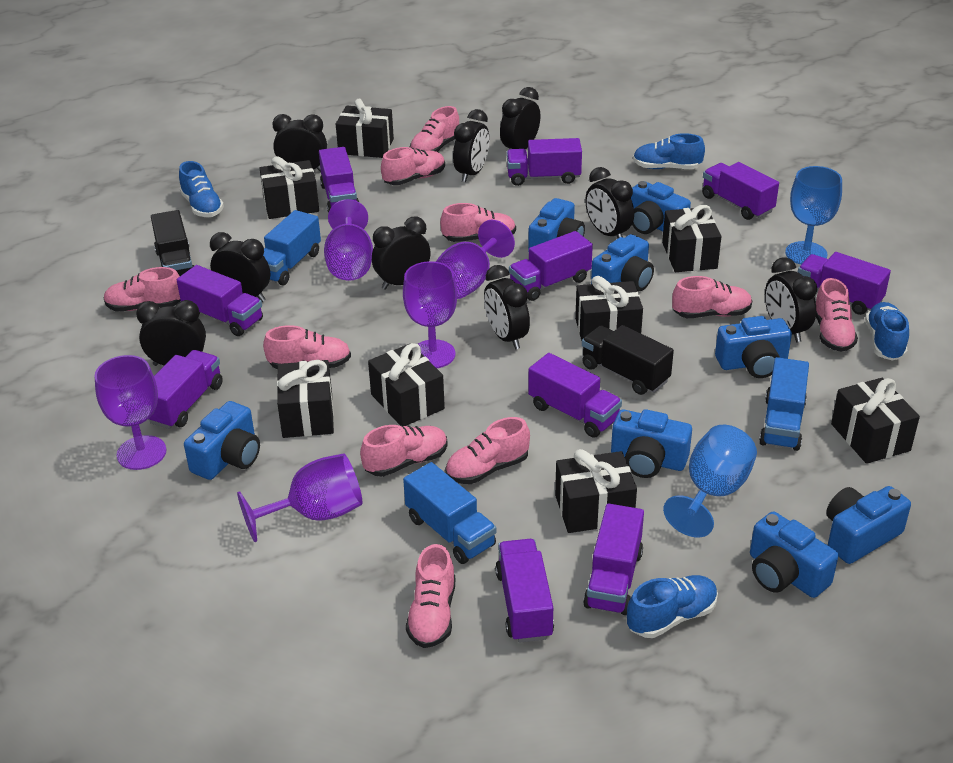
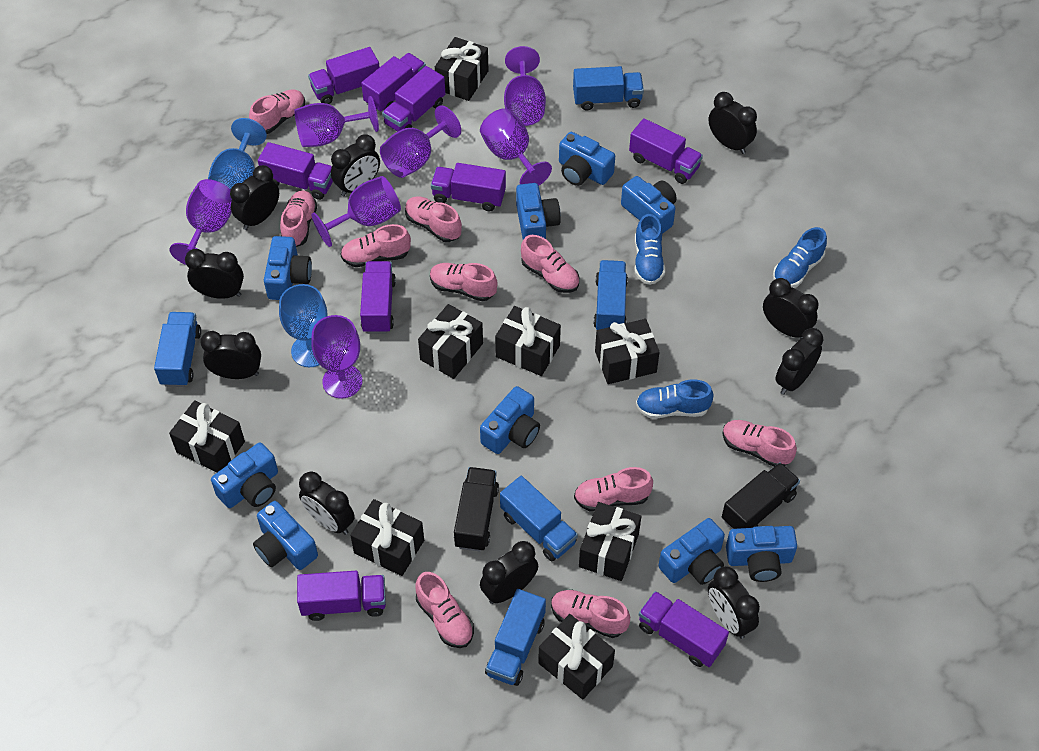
black clock: [136,300,206,366] [210,232,270,302] [273,114,327,172] [372,216,431,290] [453,109,489,182] [484,265,530,349] [500,87,541,149] [585,167,634,238] [765,257,817,343] = 9 -> [185,249,244,299] [200,331,261,379] [230,165,279,230] [299,471,355,535] [331,134,380,196] [480,541,538,604] [708,92,757,154] [708,567,760,639] [763,278,819,339] [775,328,824,395] = 10
blue camera: [184,401,260,480] [528,198,585,252] [591,234,654,291] [611,409,692,478] [631,181,691,234] [715,316,792,378] [750,511,838,598] [826,486,911,564] = 8 -> [211,443,278,508] [253,501,318,570] [264,236,312,300] [480,386,540,454] [516,183,561,240] [559,132,615,186] [621,176,677,234] [658,518,725,585] [726,526,797,582] = 9
blue shoe: [179,161,224,217] [627,575,718,638] [633,133,705,169] [865,302,909,361] = 4 -> [635,214,665,285] [636,379,714,419] [773,227,827,288] = 3
blue truck: [263,210,321,285] [403,462,496,564] [759,357,809,451] = 3 -> [154,312,201,387] [485,589,546,686] [500,476,578,561] [573,66,644,110] [594,260,628,330] = 5
purple goblet: [94,355,167,470] [237,454,362,542] [324,199,373,281] [403,261,457,368] [436,220,515,299] = 5 -> [170,179,232,265] [294,96,379,147] [311,176,401,247] [311,315,362,398] [380,105,461,178] [480,108,552,186] [504,46,546,126] = 7
purple truck: [149,350,223,429] [177,265,263,336] [319,147,360,213] [495,539,554,643] [507,138,582,186] [509,231,593,301] [528,353,622,438] [583,503,644,615] [702,162,779,220] [798,252,891,315] = 10 -> [258,142,333,200] [297,571,386,621] [308,47,380,104] [360,261,396,334] [361,53,426,112] [382,66,445,132] [431,163,506,211] [629,118,703,184] [639,591,729,667] = 9

